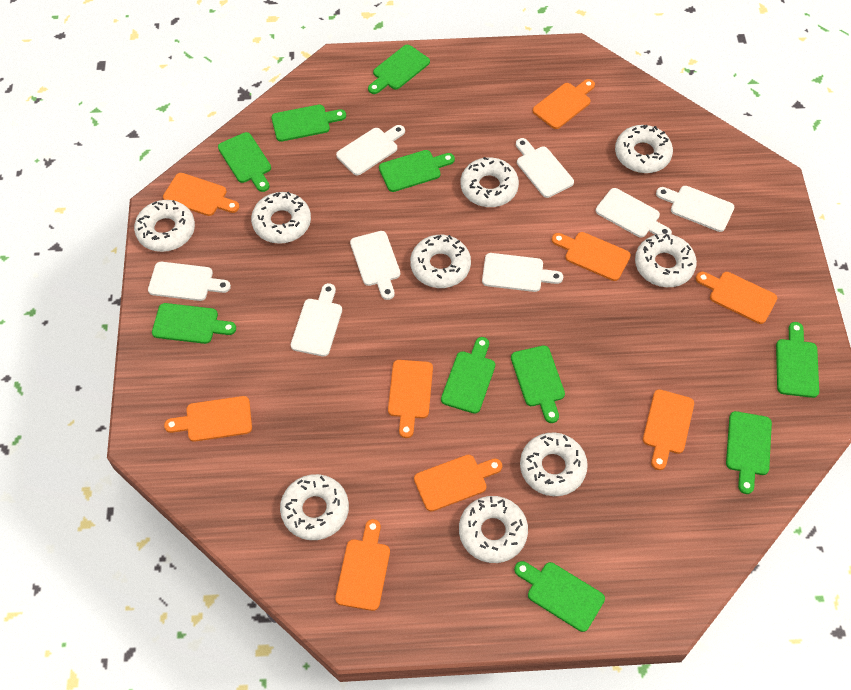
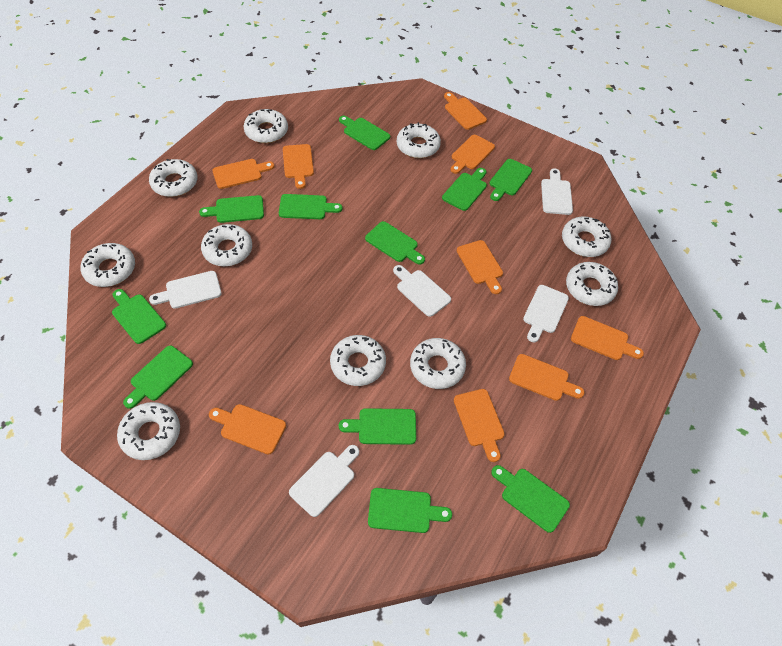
green cutting board: [152,303,236,344] [218,132,271,192] [271,105,346,142] [368,45,430,94] [379,150,455,192] [441,337,495,414] [511,345,565,423] [514,561,605,632] [726,411,772,494] [776,322,819,398] = 10 -> [112,289,166,344] [123,346,193,409] [199,195,264,223] [279,194,342,219] [338,408,416,445] [339,115,390,150] [365,221,425,265] [368,488,452,533] [442,168,487,211] [489,159,532,201] [491,465,570,533] = 11
white cutting board: [148,262,231,301] [291,283,342,356] [336,125,405,175] [350,231,400,300] [482,253,563,292] [516,138,574,198] [596,188,672,238] [656,186,734,232] = 8 -> [149,271,222,309] [289,445,359,517] [393,265,451,317] [523,285,569,342] [541,168,573,215] = 5
white donut: [134,200,195,252] [251,192,311,244] [280,474,349,540] [410,235,471,288] [459,496,528,563] [461,157,519,207] [520,432,588,496] [615,125,673,173] [635,234,697,287] = 9 -> [81,243,135,287] [117,402,180,460] [149,159,198,197] [201,224,252,266] [244,109,288,143] [330,335,386,386] [397,122,441,158] [410,338,466,389] [562,217,611,257] [566,262,618,306] = 10

